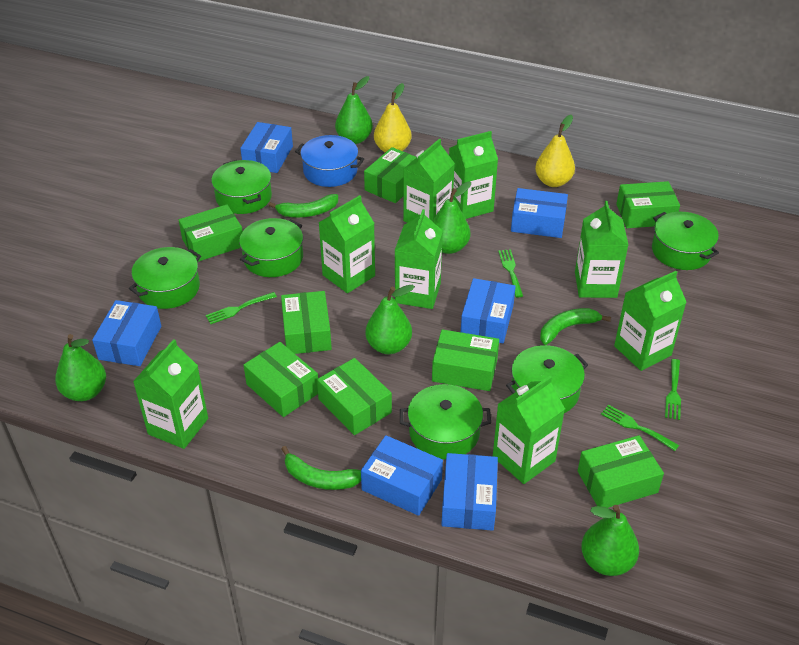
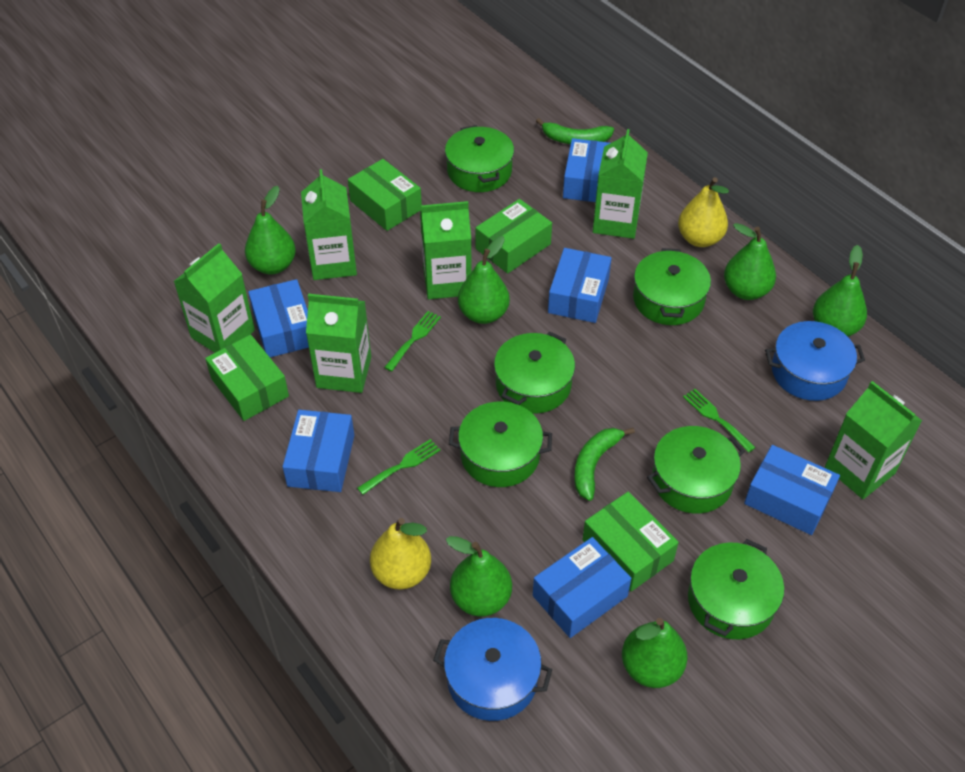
blue pot: [295,135,364,187] = 1 -> [433,618,552,721] [765,321,865,401] = 2
green banana: [269,194,338,217] [281,446,361,490] [540,308,611,345] = 3 -> [536,118,614,144] [574,428,635,501] = 2
green box: [179,204,243,262] [244,342,318,417] [281,291,332,354] [317,358,392,435] [364,147,417,203] [432,329,499,391] [578,435,664,508] [616,181,680,228] = 8 -> [205,335,289,421] [348,159,422,231] [475,199,552,274] [582,492,679,592] = 4
green carton: [133,339,208,449] [318,195,375,293] [395,209,443,309] [403,139,455,223] [449,131,498,219] [493,376,565,484] [575,201,628,298] [614,271,687,371] = 8 -> [173,243,255,353] [301,169,357,280] [306,294,371,393] [420,201,472,299] [593,129,648,239] [825,381,922,499] = 6
green fork: [206,292,277,324] [498,249,523,297] [601,405,679,451] [665,359,681,420] = 4 -> [357,439,441,495] [384,311,441,372] [683,389,756,453] = 3
green pear: [55,334,106,401] [335,76,373,144] [365,285,415,354] [432,182,471,254] [581,505,639,576] = 5 -> [245,186,296,274] [446,536,512,616] [458,236,510,324] [622,618,687,688] [724,223,776,300] [813,245,867,337] = 6

